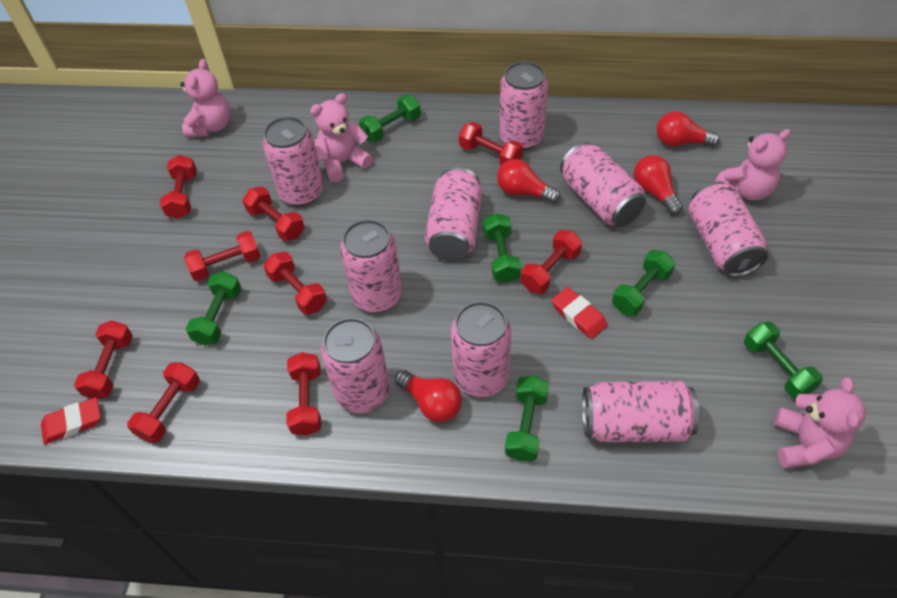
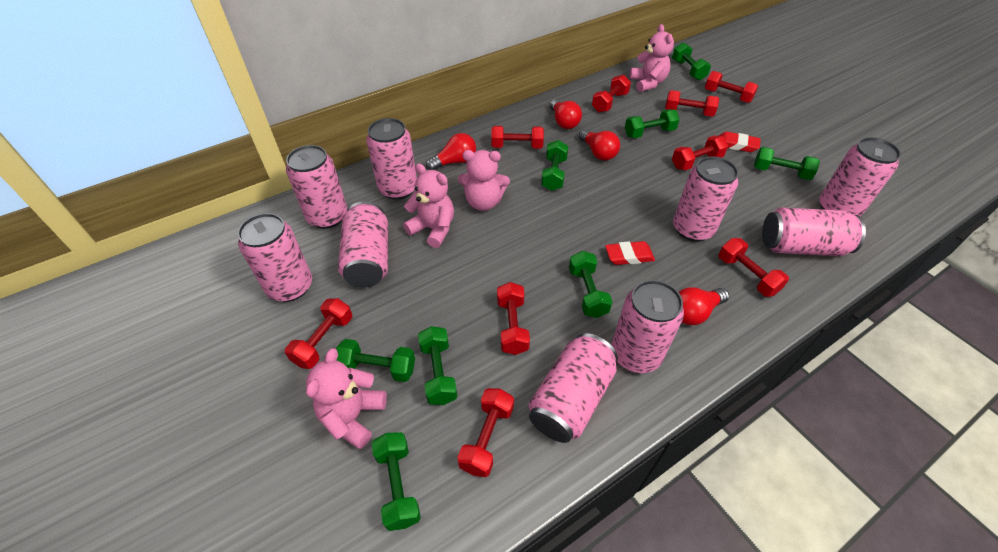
green dumbbell: [186,271,242,346] [359,95,421,142] [483,213,521,283] [505,376,549,461] [612,250,675,316] [744,322,823,399] = 6 -> [336,339,415,382] [371,432,421,531] [418,326,458,405] [541,140,568,191] [569,251,612,318] [625,109,680,138] [672,42,711,80] [754,147,820,180] = 8

